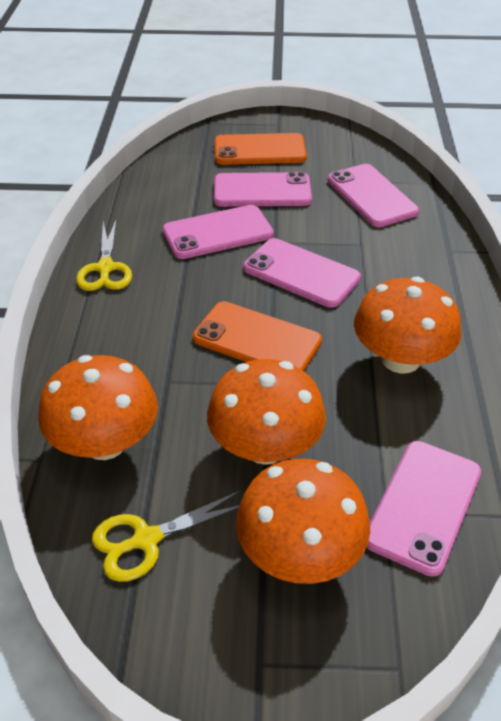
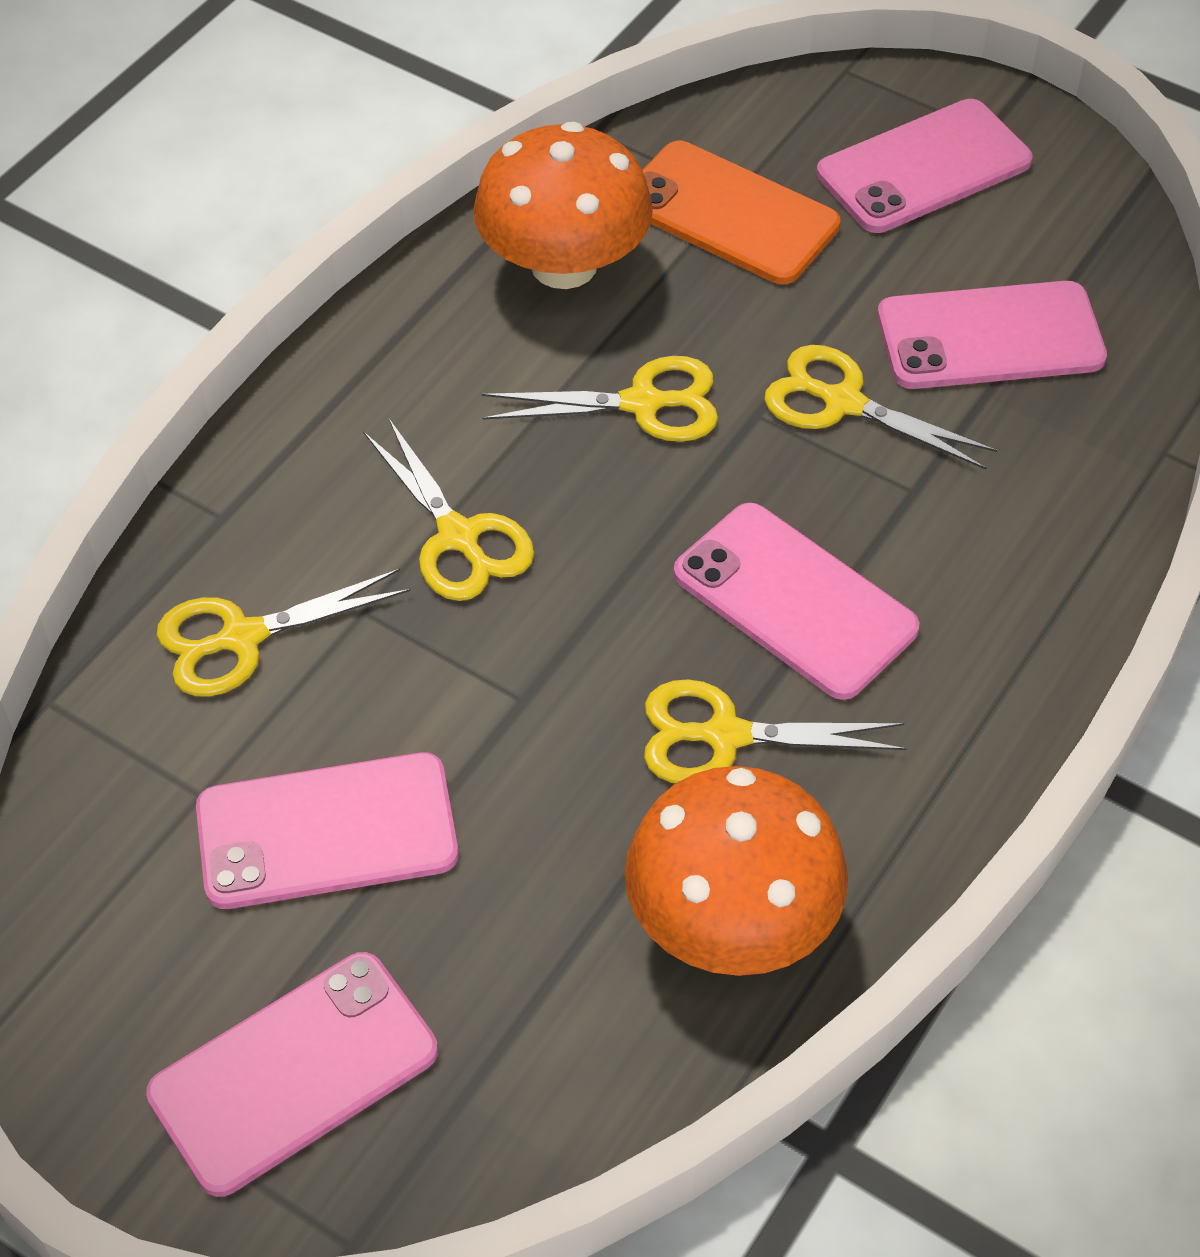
orange mushroom: [38,355,158,460] [207,359,326,465] [236,459,370,584] [354,277,461,373] = 4 -> [473,122,653,289] [625,766,848,976] = 2
orange phone: [193,301,322,371] [215,133,307,165] = 2 -> [642,141,841,284] = 1
yellow scissors: [76,220,132,291] [92,490,241,582] = 2 -> [156,569,410,697] [363,419,534,601] [482,356,718,442] [644,679,907,783] [764,345,998,470] = 5

